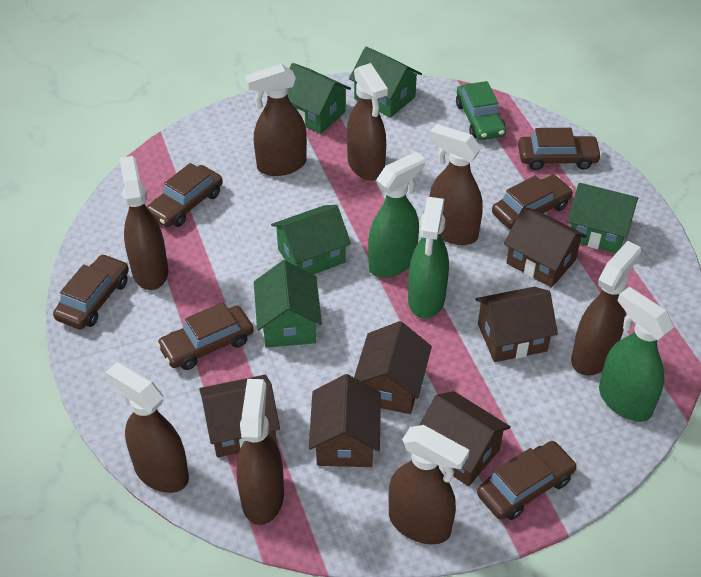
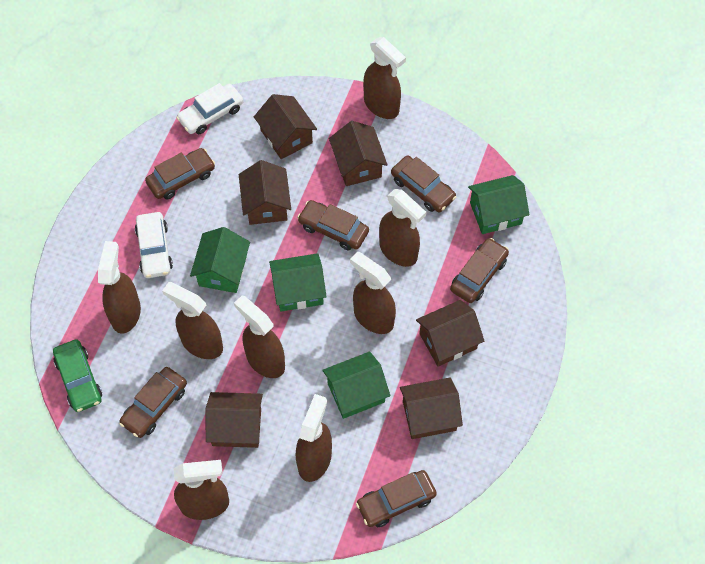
green house: [254,260,322,348] [271,205,351,275] [287,63,351,134] [349,47,422,118] [568,183,639,253] = 5 -> [190,227,250,293] [269,253,327,312] [323,352,390,419] [468,175,529,234] = 4
green spray bottle: [368,152,425,278] [408,197,449,319] [599,287,674,422] = 3 -> none = 0
white car: none = 0 -> [135,212,173,278] [176,83,243,134] = 2

